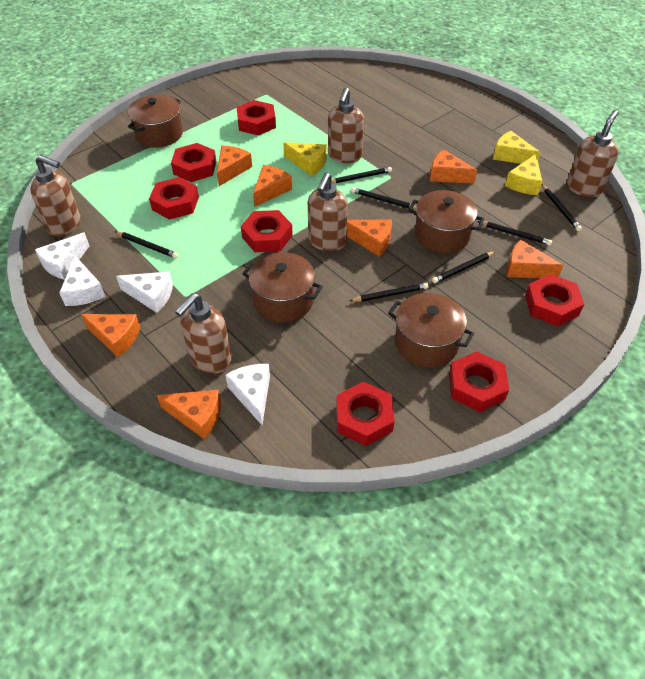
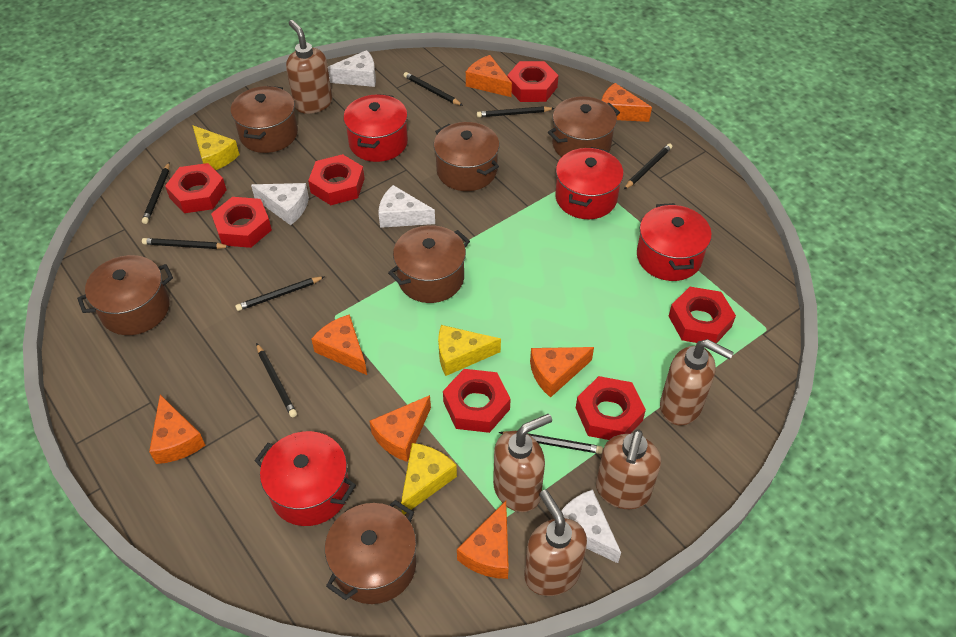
black pencil: [115,231,178,258] [331,167,392,183] [350,283,428,302] [351,187,417,209] [432,251,496,283] [477,221,552,246] [542,184,582,231] = 7 -> [142,163,170,224] [142,238,230,249] [235,276,325,311] [256,343,297,417] [403,72,463,106] [477,106,555,117] [499,431,603,454] [624,143,672,189] = 8
brown pot: [128,95,183,148] [242,252,323,323] [388,293,474,368] [408,190,484,253] = 4 -> [77,255,173,335] [231,86,298,153] [325,500,416,604] [388,225,470,303] [434,122,499,191] [548,96,620,157] = 6
red pot: none = 0 -> [254,431,356,526] [343,94,408,162] [555,147,624,219] [637,203,712,281] = 4

